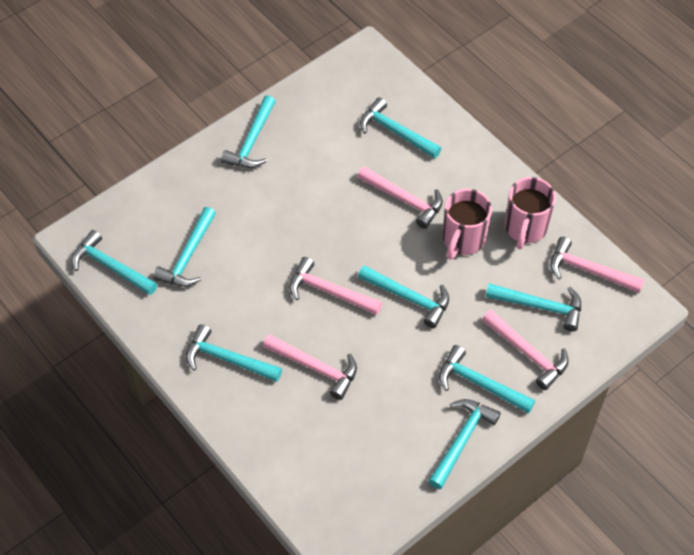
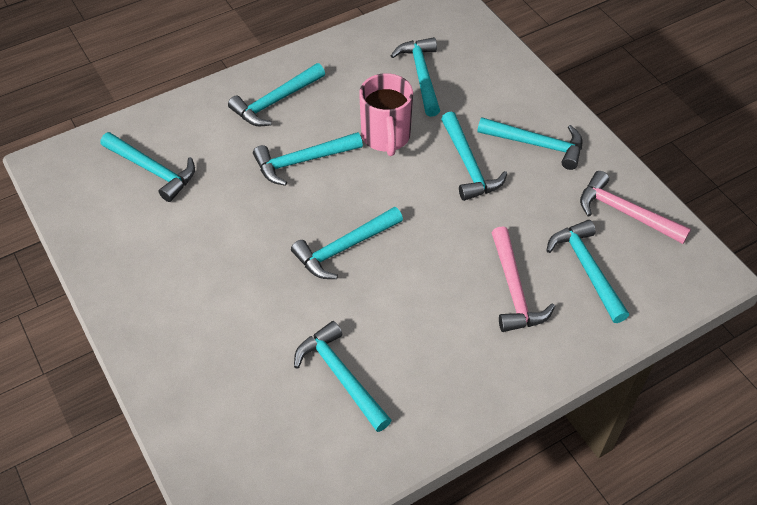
pink hammer: [263,334,357,400] [290,257,382,315] [358,166,443,229] [482,310,569,390] [550,237,644,293] = 5 -> [492,226,555,332] [580,171,691,244] = 2
pink mug: [442,189,492,260] [505,177,556,249] = 2 -> [359,73,413,156] = 1

